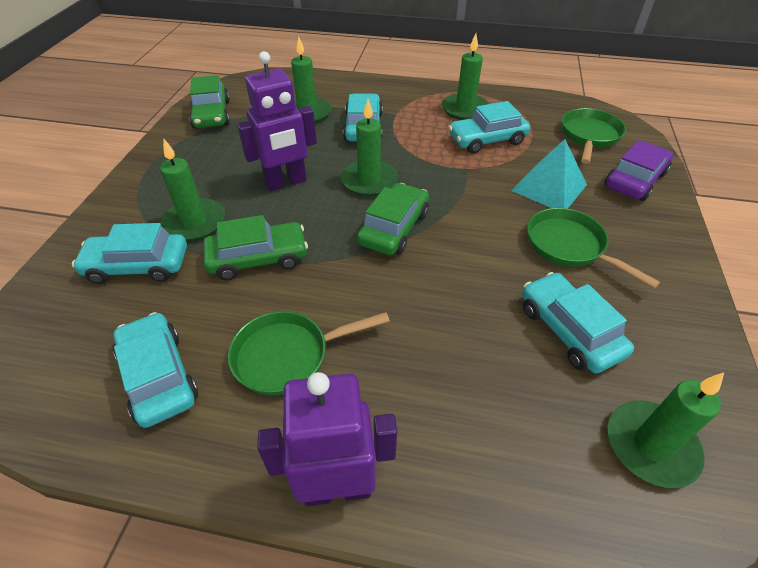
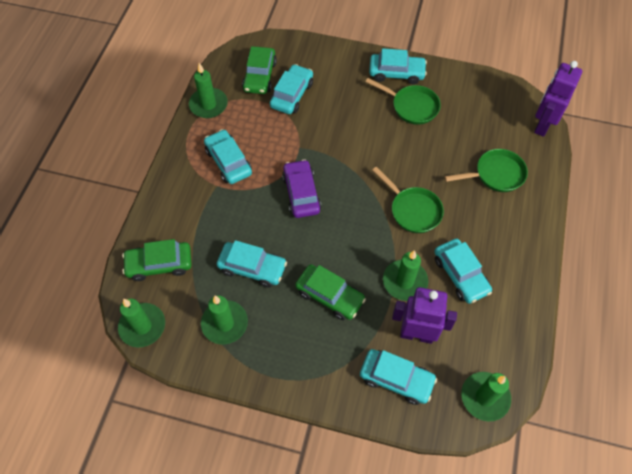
turquoise car: [72,223,187,284] [113,312,198,428] [343,94,382,141] [448,101,530,153] [522,272,634,373] = 5 -> [204,129,252,184] [217,240,287,288] [270,64,313,114] [360,349,437,405] [369,48,427,84] [434,239,492,304] = 6
turquoise pyramid: [511,139,587,209] = 1 -> none = 0

